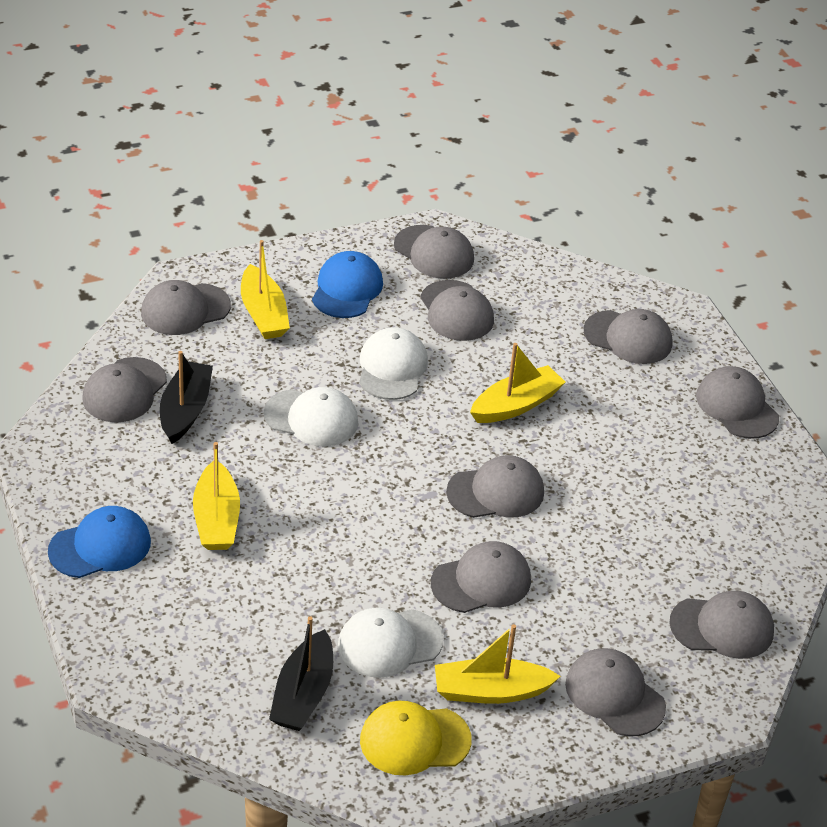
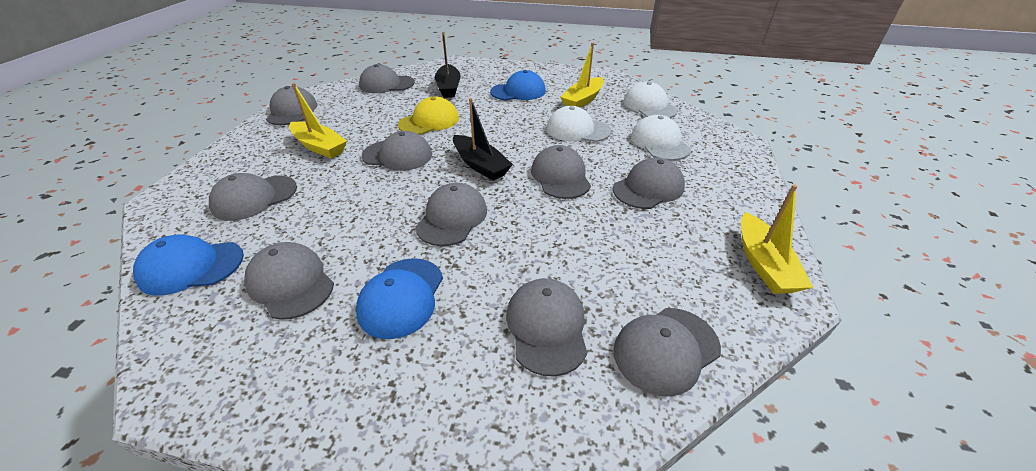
blue cap: [48,506,151,578] [312,251,383,318] = 2 -> [133,234,244,296] [356,258,443,339] [490,70,546,100] = 3
yellow boat: [193,442,240,550] [241,240,290,339] [435,624,561,704] [470,343,566,423] = 4 -> [289,83,347,159] [560,43,604,108] [741,184,813,294] = 3

